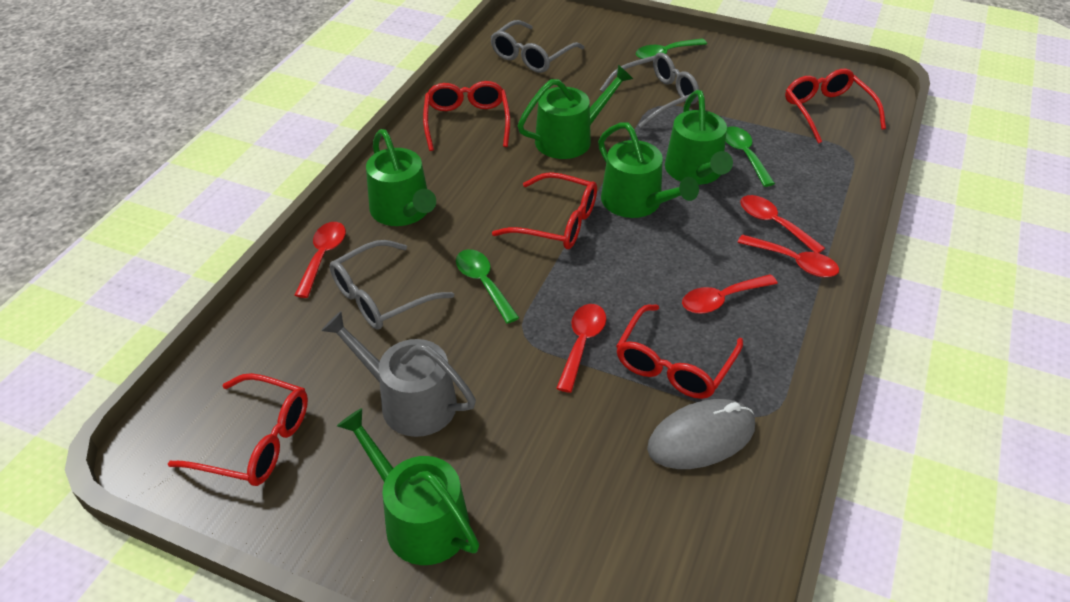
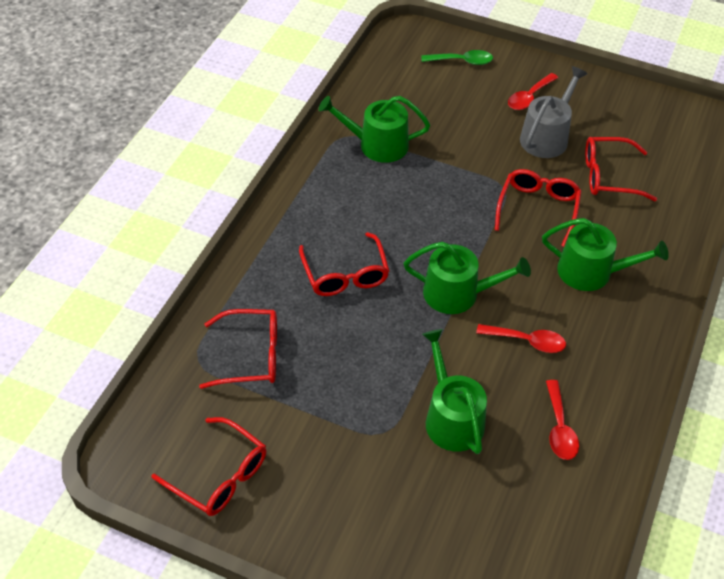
green spoon: [456,249,519,324] [636,38,707,59] [726,126,775,187] = 3 -> [421,50,493,65] = 1
green watering can: [337,408,479,565] [366,129,436,226] [518,65,633,159] [598,122,699,218] [665,90,733,185] = 5 -> [319,96,430,163] [403,242,531,314] [422,329,487,454] [542,218,669,291] = 4
grey glasses: [329,240,454,329] [491,20,584,73] [600,52,699,128] = 3 -> none = 0
grey mouse: [647,399,755,469] = 1 -> none = 0
red spoon: [295,222,346,298] [556,304,606,393] [682,274,778,314] [737,234,839,277] [740,195,825,253] = 5 -> [476,324,566,353] [508,73,558,110] [546,380,579,460] = 3

